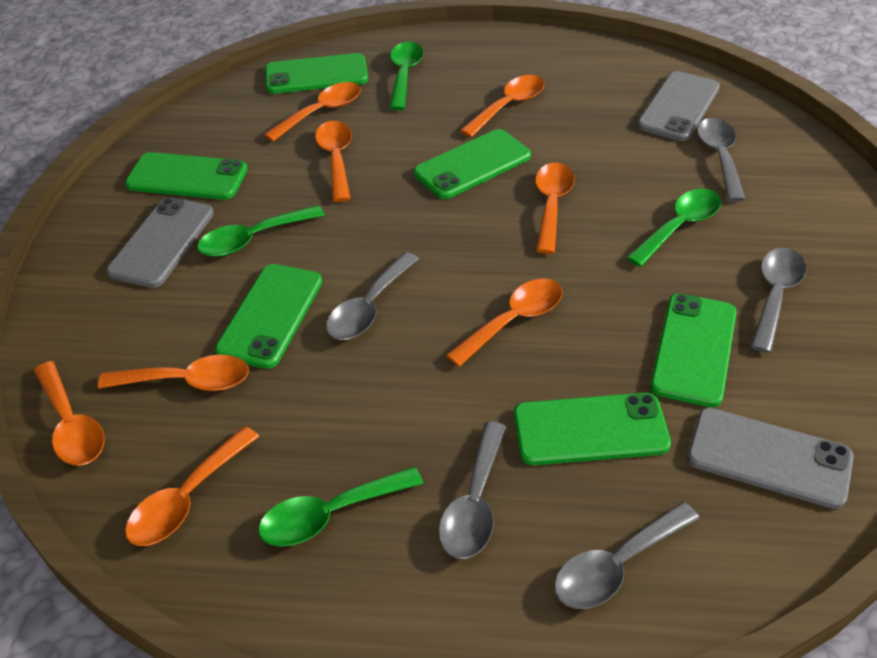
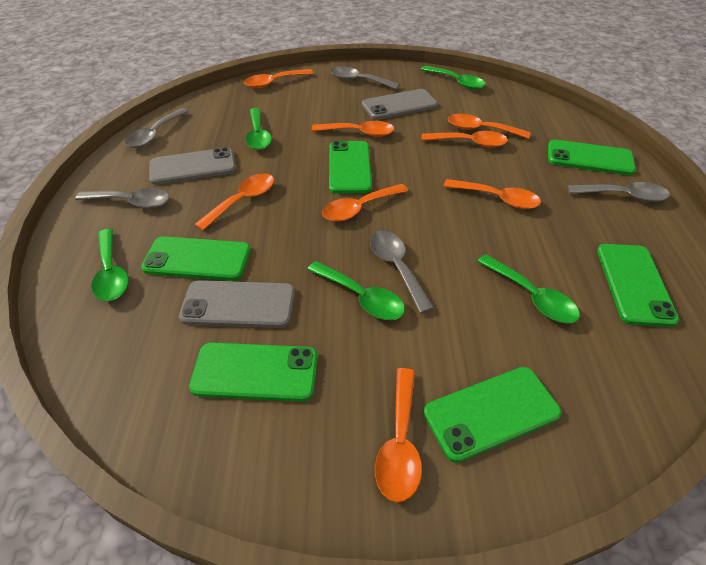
green spoon: [197,205,325,257] [258,467,423,547] [389,42,424,110] [627,189,721,267] = 4 -> [91,229,129,301] [245,108,272,150] [307,261,405,320] [421,66,486,90] [477,254,580,323] = 5

